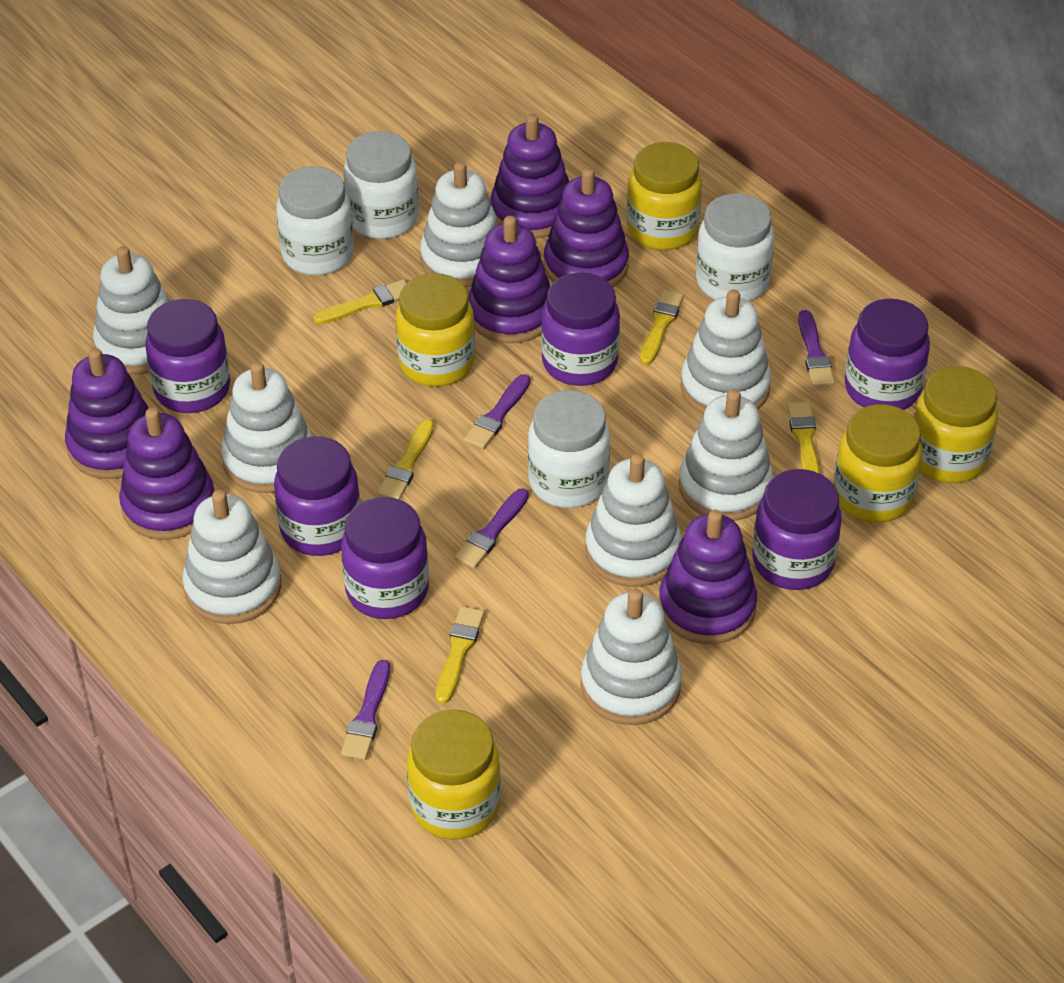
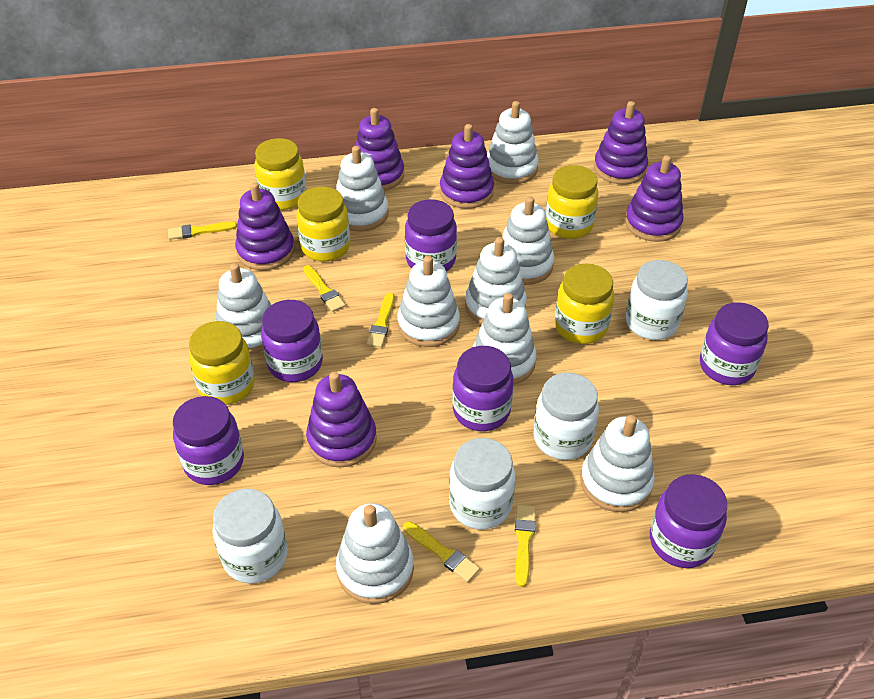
purple brush: [341,660,390,760] [455,488,529,568] [464,374,530,449] [798,310,835,387] = 4 -> none = 0
white stacking toy: [93,246,170,375] [182,490,281,624] [221,362,312,493] [420,162,499,287] [581,589,682,725] [585,453,681,587] [679,389,773,521] [681,289,771,414] = 8 -> [216,263,271,354] [336,146,389,232] [336,503,414,604] [397,256,460,347] [465,237,527,325] [473,293,537,385] [487,101,539,184] [502,196,554,285] [581,415,655,512] = 9

